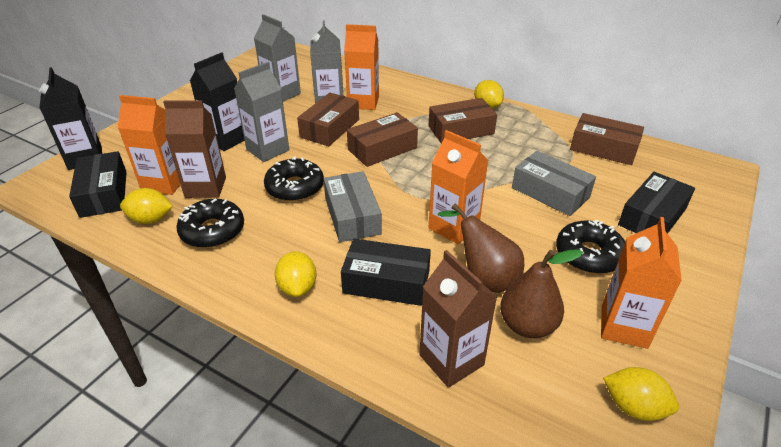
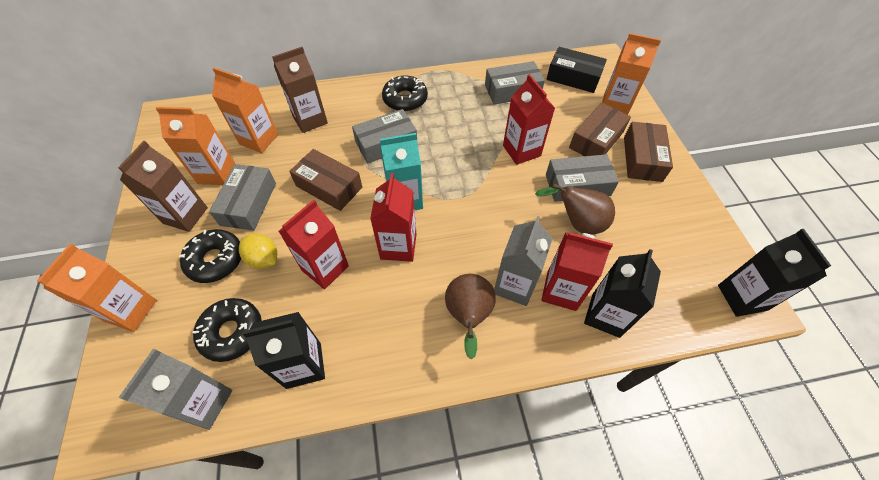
black box: [69,151,127,218] [341,239,431,306] [618,172,695,234] = 3 -> [546,47,607,93] = 1
black carton: [39,67,102,170] [190,52,245,151] = 2 -> [242,312,325,389] [584,249,661,338] [718,229,831,317] = 3
brown box: [297,93,359,146] [347,112,418,167] [429,98,497,144] [570,113,644,165] = 4 -> [289,149,362,211] [569,102,631,156] [624,122,673,182] = 3
grey box: [324,171,382,242] [512,151,596,216] = 2 -> [209,164,276,231] [352,109,418,164] [485,61,545,104] [546,154,619,202] = 4
grey carton: [234,62,289,162] [254,14,301,102] [310,20,343,103] = 3 -> [118,349,233,430] [494,216,553,306] = 2
red carton: none = 0 -> [278,200,349,289] [370,173,417,262] [503,74,555,165] [541,232,613,311] = 4
turquoise carton: none = 0 -> [380,133,423,210] = 1
yellow lemon: [120,188,173,224] [275,251,316,297] [474,80,504,109] [603,367,679,421] = 4 -> [239,233,278,269] = 1

